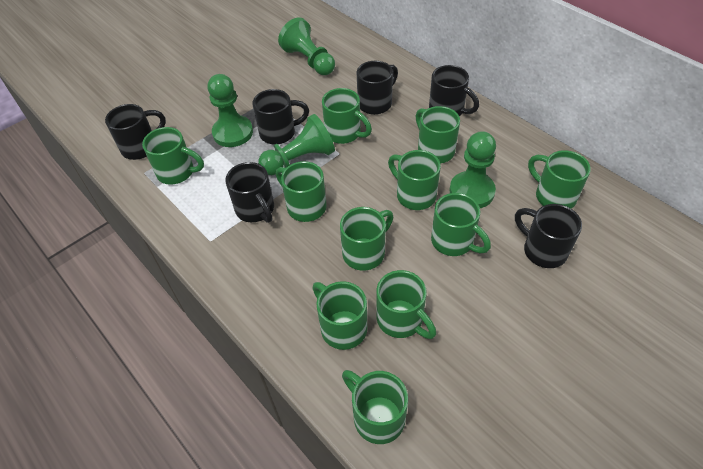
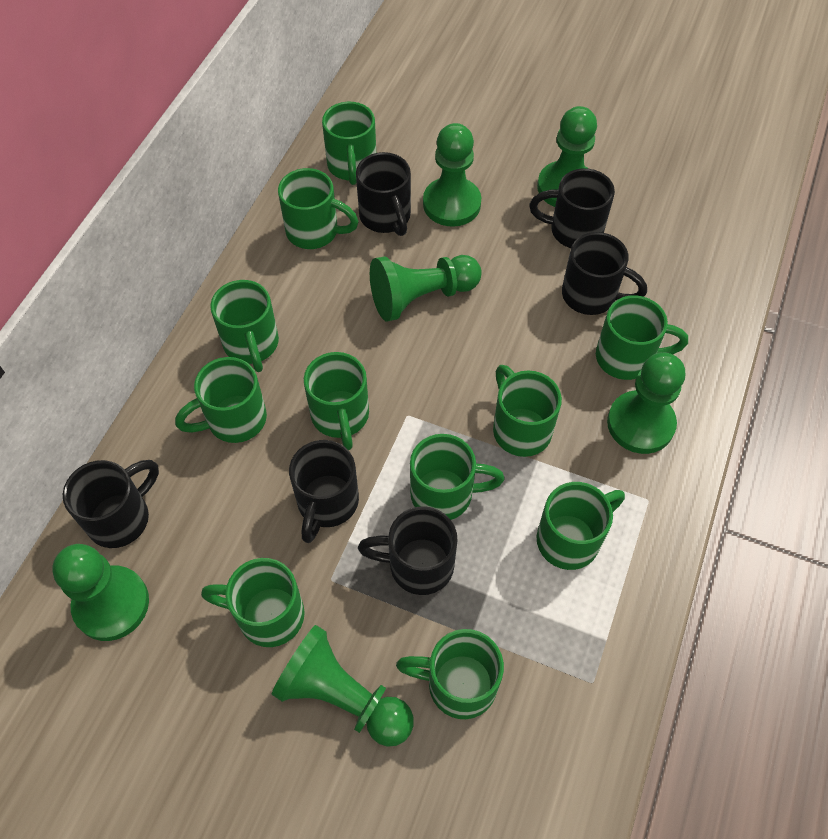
green pawn: [208,74,253,147] [258,114,335,175] [278,17,335,75] [450,131,496,208] = 4 -> [52,544,149,641] [272,625,414,747] [370,255,482,321] [423,123,481,227] [537,106,597,207] [607,352,685,454] = 6

